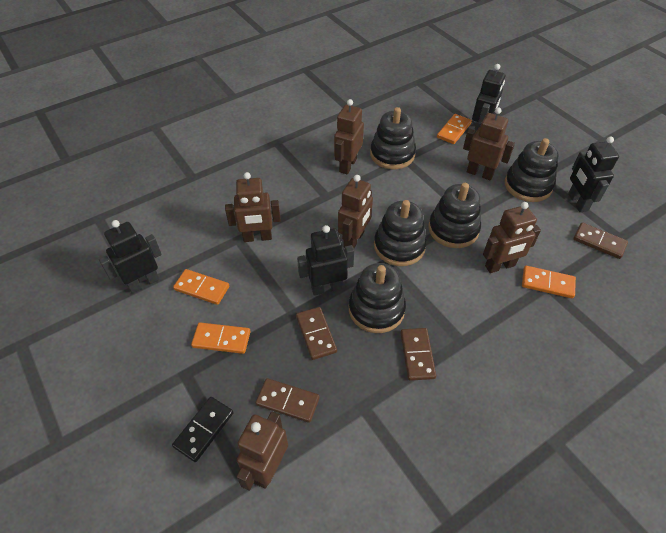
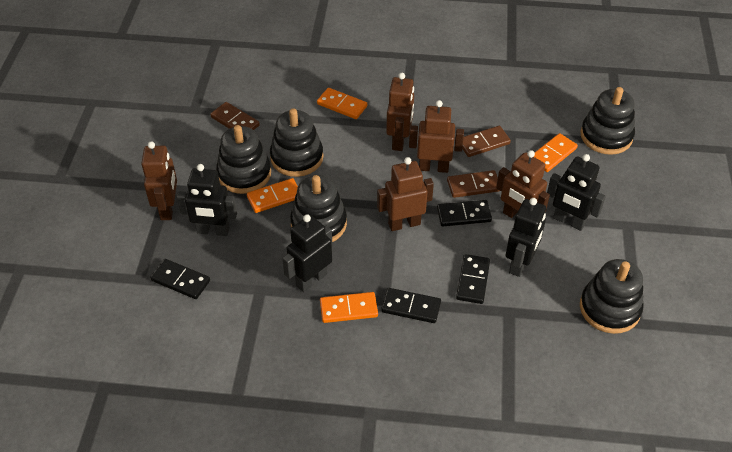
black domino: [172,397,234,462] = 1 -> [150,259,210,299] [381,288,441,323] [437,200,492,227] [456,254,490,304] = 4
brown domino: [256,378,320,423] [296,307,337,360] [401,328,436,381] [573,222,628,259] = 4 -> [210,102,260,130] [447,170,499,198] [462,126,511,157] = 3
brown robot: [225,172,281,242] [237,411,288,491] [334,99,364,174] [338,175,373,248] [463,107,515,180] [483,202,541,273] = 6 -> [141,141,177,220] [377,157,434,231] [386,73,414,151] [409,100,464,173] [496,150,550,218] = 5

